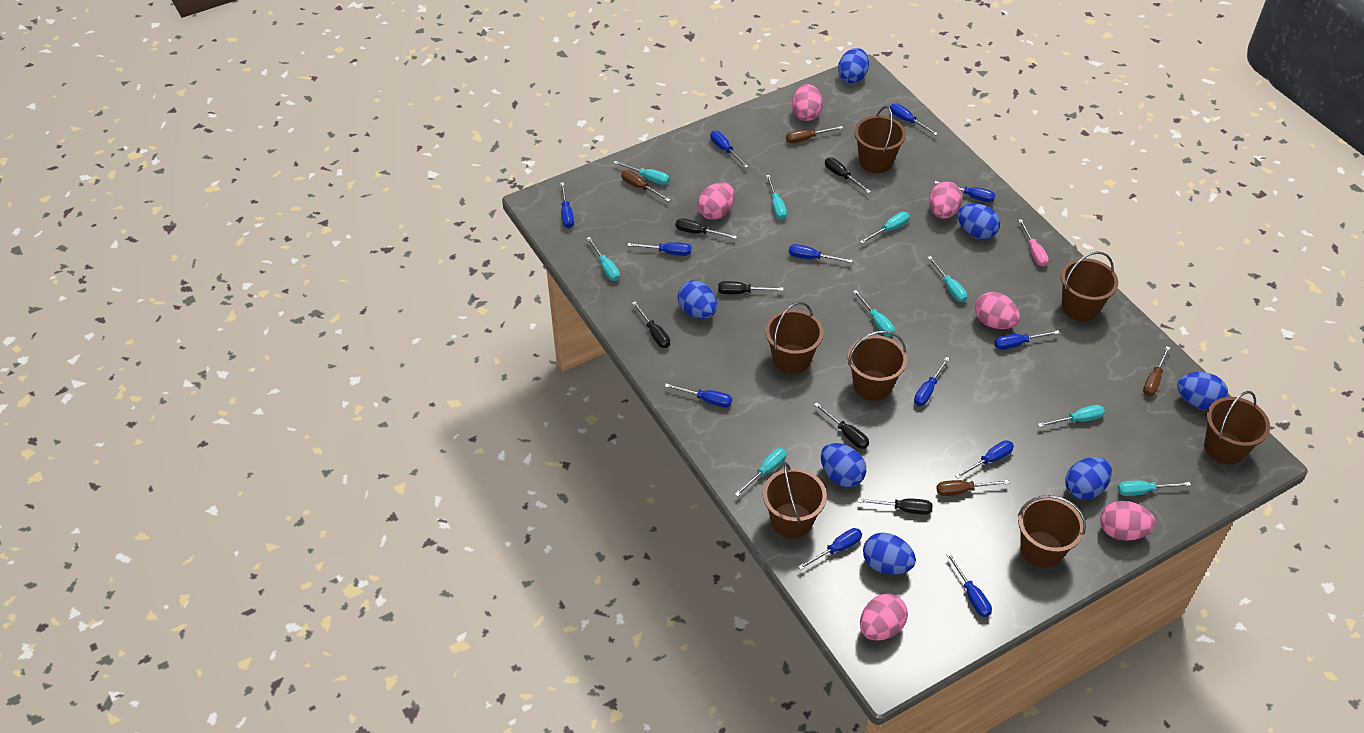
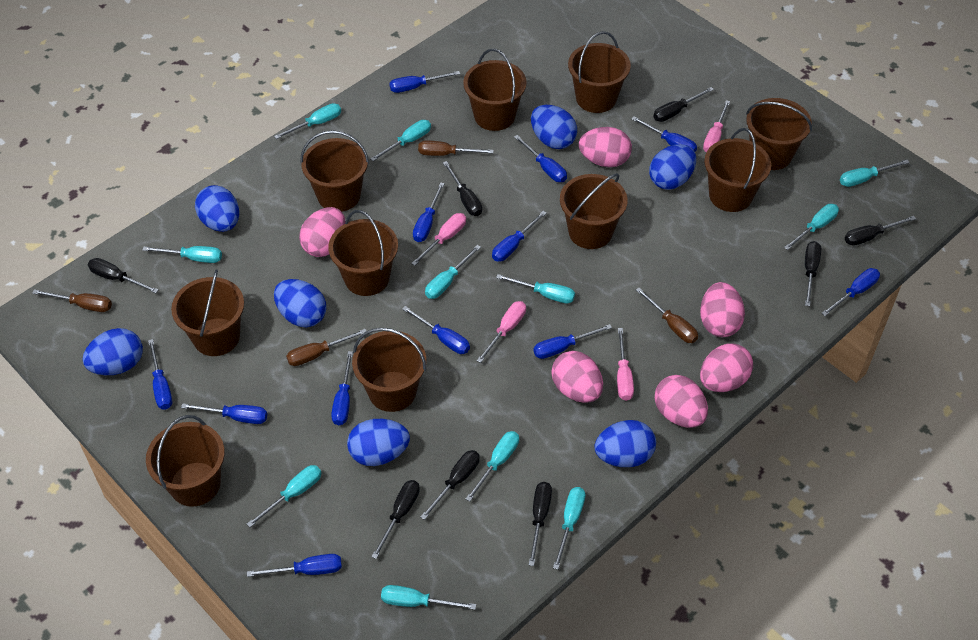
black screwdriver: [632,302,670,348] [676,218,737,239] [718,281,784,294] [814,403,869,449] [825,157,871,193] [858,498,933,515] = 6 -> [88,258,158,293] [371,480,420,559] [421,450,480,520] [443,161,482,216] [529,482,552,566] [653,87,714,122] [805,241,821,306] [845,216,916,246] = 8
brown bucket: [763,463,827,538] [765,302,824,374] [848,330,907,401] [854,106,906,173] [1018,495,1086,568] [1061,251,1118,321] [1204,391,1270,464] = 7 -> [146,415,225,507] [171,269,244,356] [300,130,369,212] [328,210,398,296] [352,328,426,412] [463,48,527,131] [560,173,628,249] [568,31,631,113] [704,128,771,212] [746,98,812,170] = 10
pink screwdriver: [1018,219,1049,267] = 1 -> [411,213,466,266] [477,301,526,363] [617,328,634,401] [703,100,730,152] = 4
turquoise screwdriver: [586,237,620,281] [614,161,670,185] [735,448,786,496] [766,175,787,220] [853,290,895,337] [860,212,910,244] [927,256,968,302] [1038,405,1105,427] [1117,481,1191,496] = 9 -> [142,246,222,263] [247,465,322,527] [274,103,341,139] [370,120,431,161] [381,585,476,610] [425,245,481,299] [466,431,519,502] [496,274,575,303] [553,487,585,570] [784,204,839,250] [840,160,910,187] = 11

